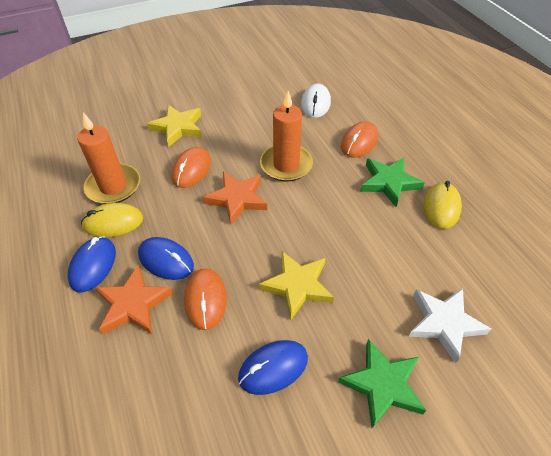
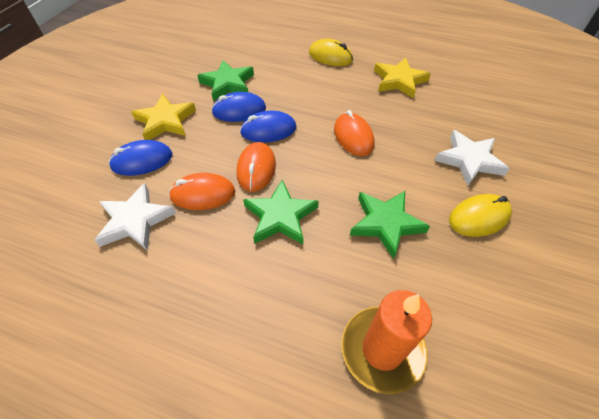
green star: [338,339,427,428] [360,157,425,207] = 2 -> [197,60,254,101] [243,180,319,244] [350,191,430,259] = 3
orange candle: [77,113,140,204] [260,91,313,181] = 2 -> [341,290,432,394] = 1
orange star: [96,265,173,334] [203,172,267,225] = 2 -> none = 0
white mouse: [301,84,331,118] = 1 -> none = 0
white star: [408,288,491,363] = 1 -> [94,183,176,250] [434,130,510,186] = 2

